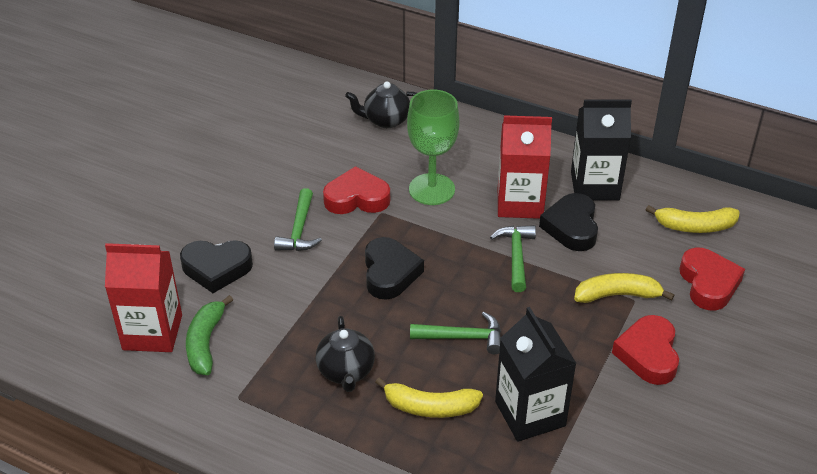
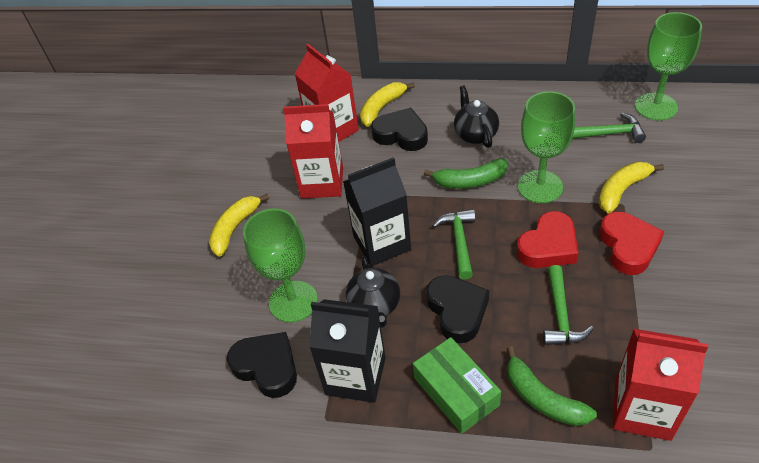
green banana: [186,295,233,375] = 1 -> [424,159,508,189] [507,346,597,426] = 2
green box: none = 0 -> [413,337,501,434] = 1
green goblet: [407,90,459,205] = 1 -> [243,208,318,323] [518,91,575,203] [635,12,702,120] = 3
red carton: [105,243,182,352] [498,115,552,219] = 2 -> [283,104,343,198] [295,44,359,142] [613,329,708,441] = 3
red heart: [323,166,390,214] [612,315,679,385] [679,247,745,311] = 3 -> [517,211,578,268] [599,212,664,275] = 2

